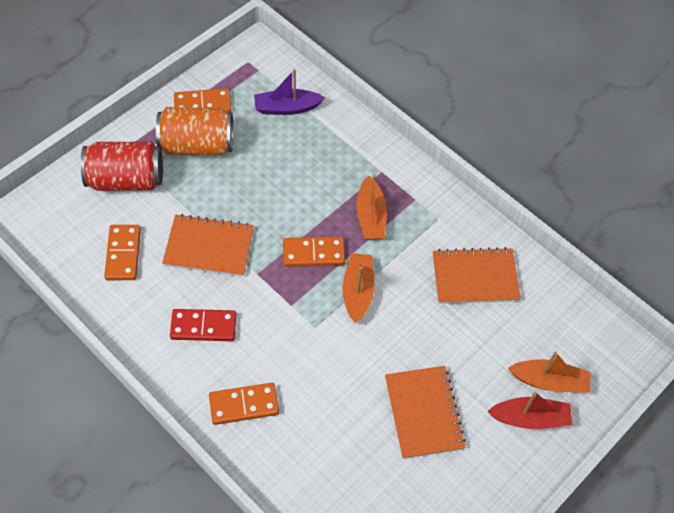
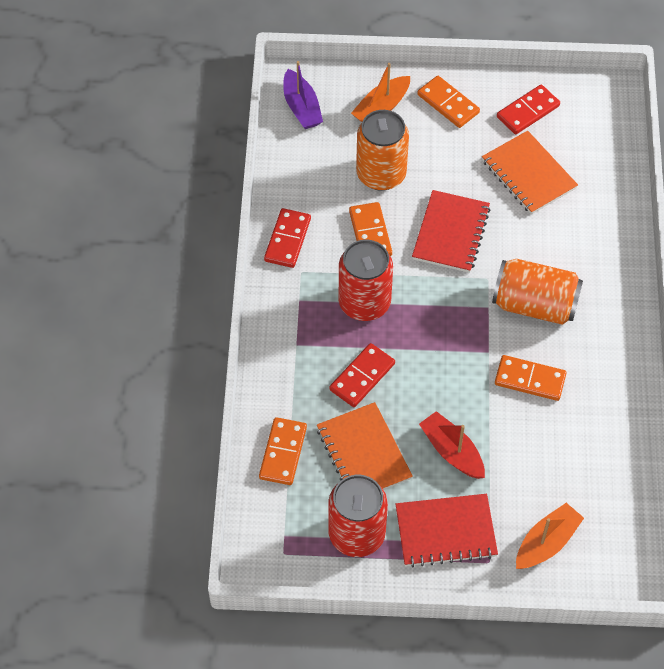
orange boat: [343,253,375,323] [356,175,387,239] [508,351,591,393] = 3 -> [351,63,410,122] [516,503,584,569] = 2
orange can: [156,107,233,156] = 1 -> [356,110,409,191] [492,259,583,325] = 2
orange notebook: [162,214,254,277] [385,366,466,459] [433,247,521,304] = 3 -> [317,402,413,490] [482,131,578,214] = 2
red can: [81,142,163,191] = 1 -> [328,475,388,557] [339,240,393,321] = 2
red domino: [170,309,236,341] = 1 -> [264,208,311,268] [329,343,395,407] [497,85,560,134] = 3
red notebook: none = 0 -> [396,494,498,567] [412,190,491,273] = 2

